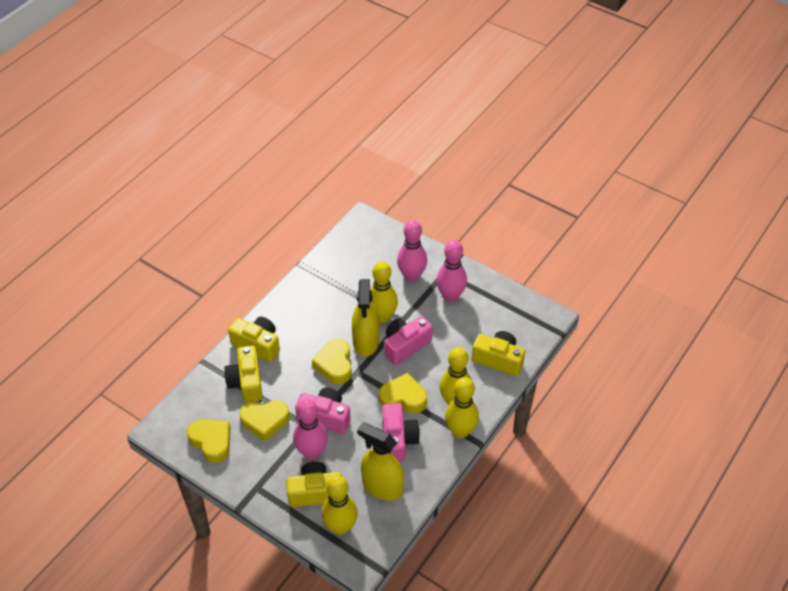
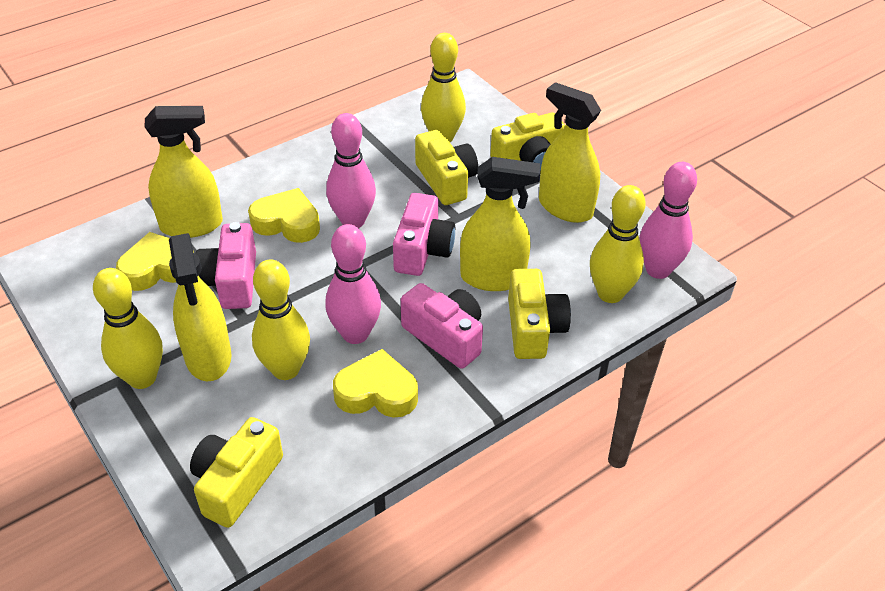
yellow heart: [187,419,230,463] [239,400,290,441] [312,339,352,384] [379,373,427,413] = 4 -> [116,232,194,291] [248,188,320,243] [333,349,418,418] = 3
yellow spray bottle: [352,279,379,357] [357,422,404,501] = 2 -> [145,106,223,238] [169,233,231,381] [460,157,540,291] [539,82,601,223] = 4

